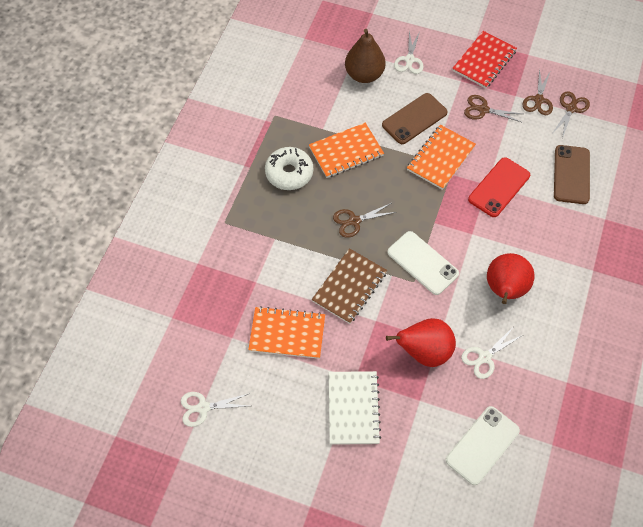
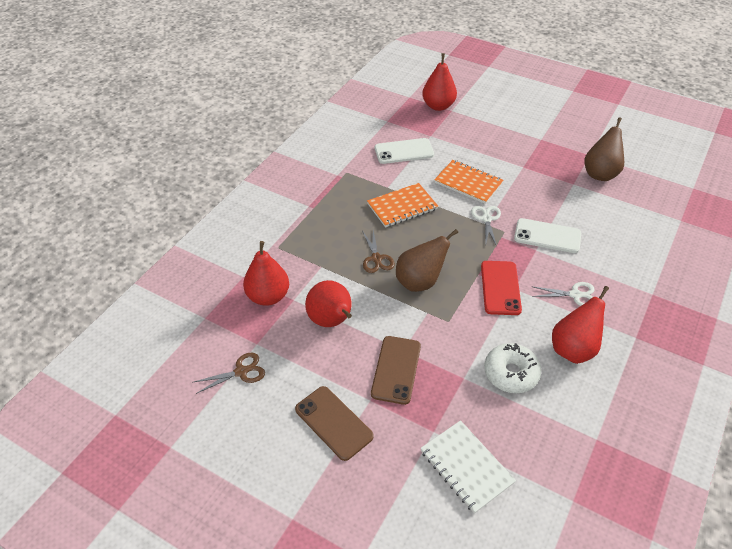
brown notebook: [312,248,387,324] = 1 -> none = 0
brown pear: [345,29,386,83] = 1 -> [396,229,458,292] [584,117,624,181] = 2
brown scissors: [333,203,396,238] [464,95,522,122] [522,69,553,115] [552,91,590,139] = 4 -> [194,353,265,394] [362,230,395,273] = 2
orange notebook: [248,306,325,359] [309,123,384,178] [407,125,476,190] = 3 -> [367,183,438,228] [434,160,504,204] = 2
red notebook: [452,31,517,89] = 1 -> none = 0
red pear: [386,318,456,367] [487,253,535,304] = 2 -> [243,241,289,306] [305,280,352,327] [422,53,457,111] [552,286,609,364] = 4
white scissors: [181,392,250,427] [394,30,424,74] [461,326,523,379] = 3 -> [471,206,501,246] [531,282,595,306] = 2

